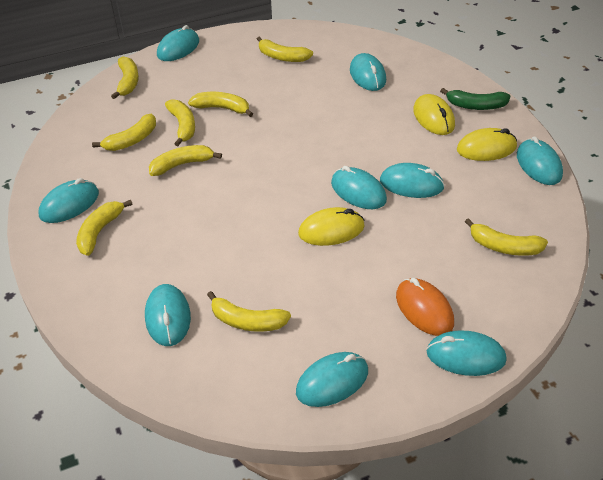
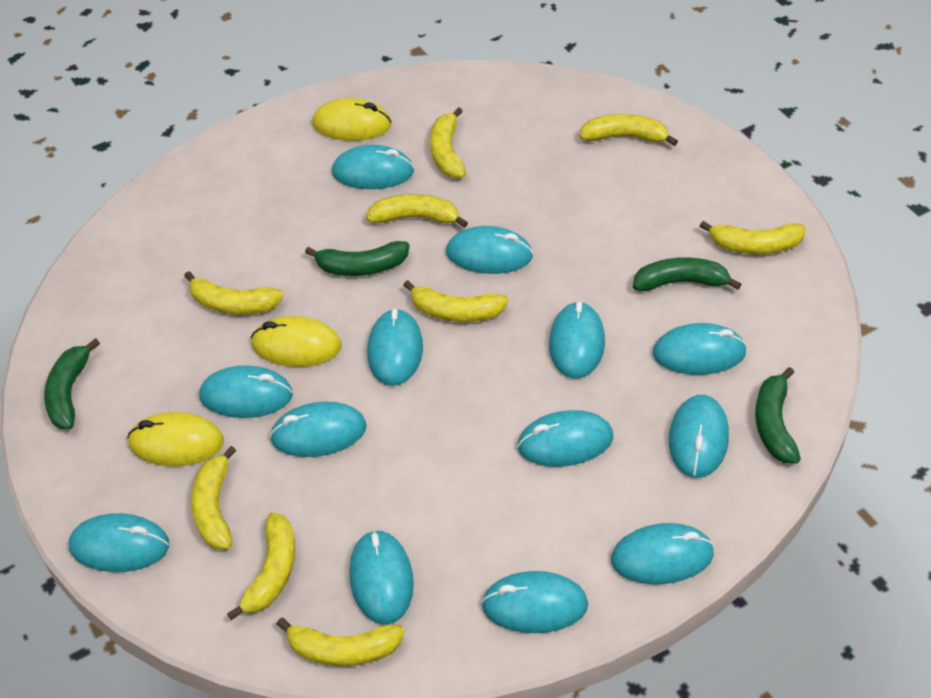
green banana: [440,88,510,110] = 1 -> [44,338,100,429] [305,241,410,276] [633,257,741,291] [755,367,801,464] = 4
orange mouse: [396,278,454,336] = 1 -> none = 0
turquoise mouse: [38,178,99,223] [145,284,191,346] [157,25,199,61] [296,352,368,407] [331,166,387,209] [350,53,386,91] [380,163,445,198] [426,331,507,376] [517,136,563,185] = 9 -> [69,513,169,572] [199,365,293,418] [269,402,367,457] [332,145,414,189] [349,529,414,624] [367,308,423,386] [446,226,533,274] [481,571,588,633] [517,410,613,467] [549,301,605,379] [611,523,715,585] [653,323,747,375] [669,395,729,478] = 13

